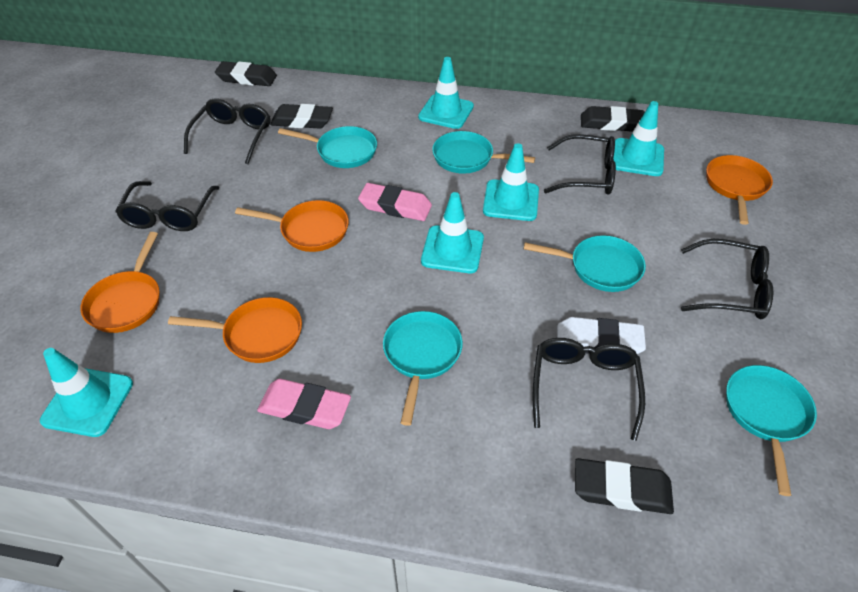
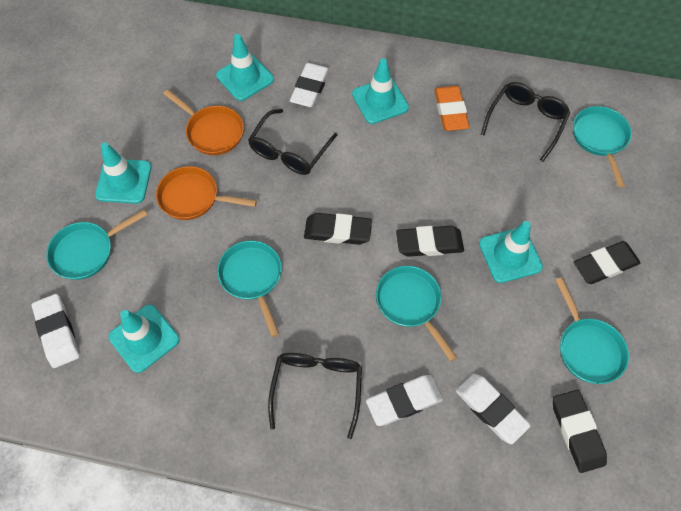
black glasses: [115,181,219,231] [184,99,270,164] [533,338,645,441] [544,134,616,195] [681,239,773,319] = 5 -> [248,109,338,175] [268,353,362,439] [481,82,570,162] = 3
orange eraser: none = 0 -> [434,86,470,131] = 1
orange pan: [80,232,160,333] [168,297,302,363] [235,200,349,252] [706,155,773,225] = 4 -> [156,166,257,220] [163,89,244,155] = 2
pink eraser: [257,379,351,429] [358,183,432,221] = 2 -> none = 0
white eraser: [557,317,646,354] = 1 -> [32,294,79,368] [290,63,330,107] [366,375,443,426] [456,374,531,444] = 4

